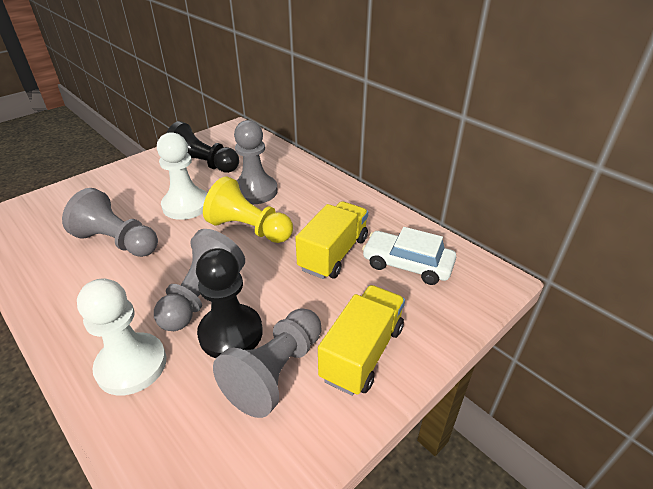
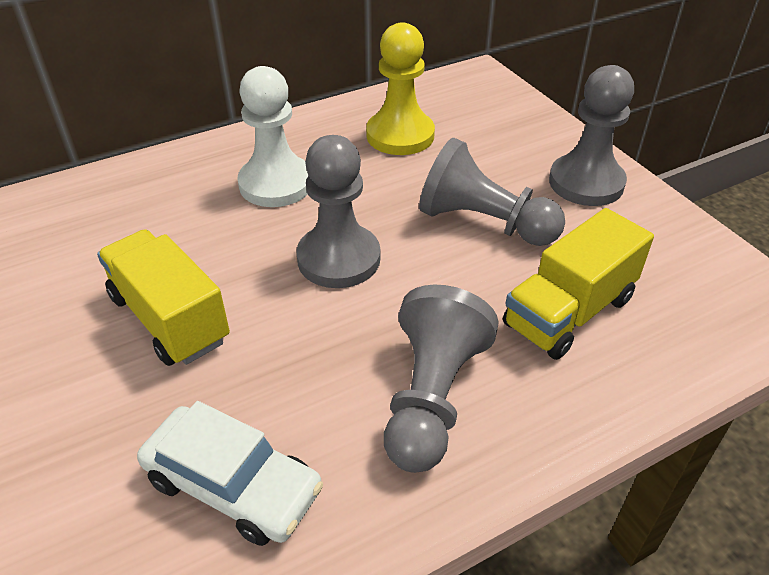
black pawn: [166,121,239,173] [196,248,263,358] = 2 -> none = 0
white pawn: [77,278,166,395] [157,132,207,220] = 2 -> [237,66,309,207] = 1

